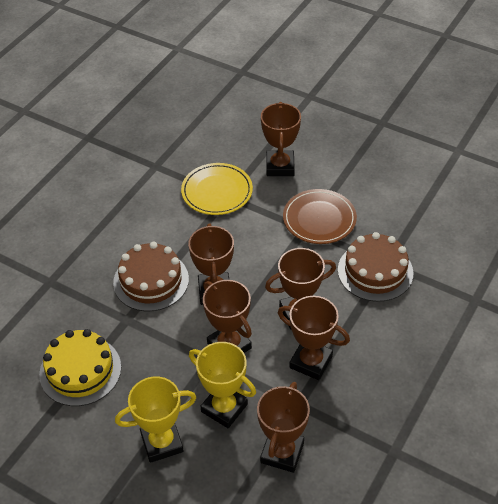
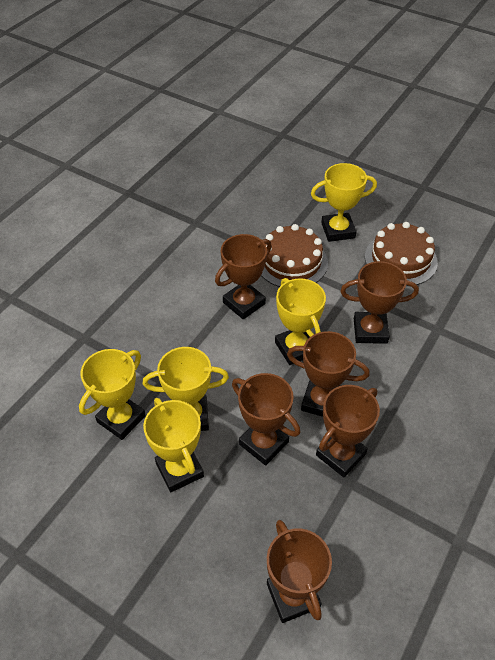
brown plate: [283,189,357,244] = 1 -> none = 0
yellow cake: [39,329,121,406] = 1 -> none = 0
yellow plate: [181,163,253,215] = 1 -> none = 0
yellow trophy: [115,376,196,463] [189,342,256,428] = 2 -> [79,349,146,440] [143,347,229,431] [143,398,204,492] [275,278,326,365] [311,163,377,242] = 5

